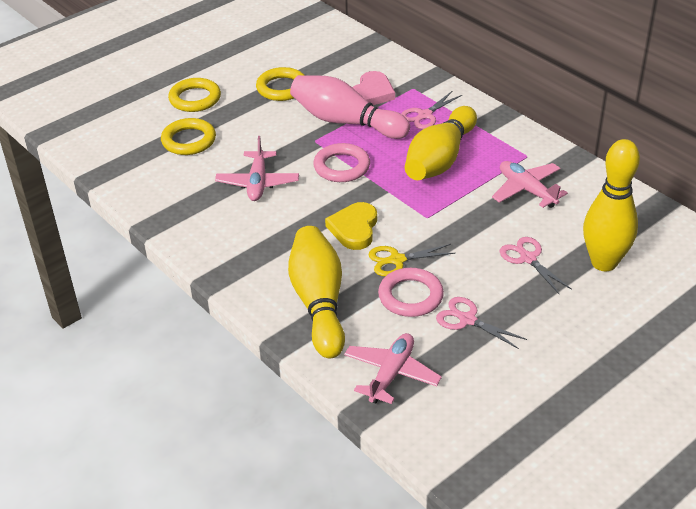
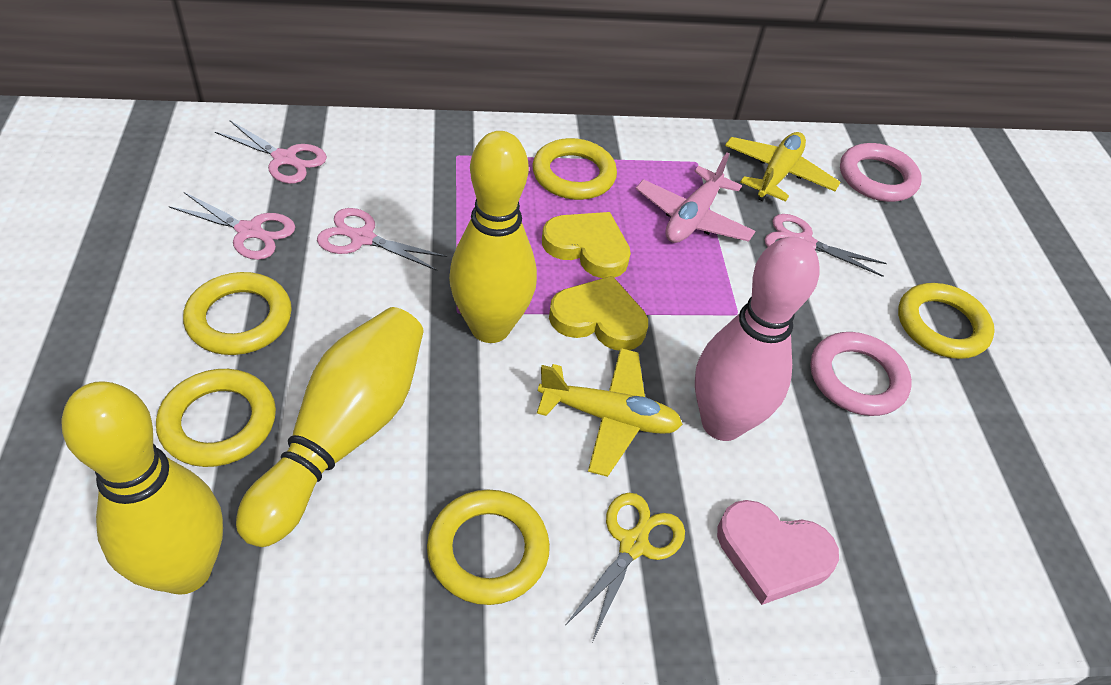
pink plane: [215,136,299,201] [344,333,442,404] [492,161,568,208] = 3 -> [636,153,756,243] = 1
pink scissors: [401,91,462,129] [436,297,527,349] [500,237,572,295] = 3 -> [169,192,295,260] [215,121,327,184] [317,208,447,271] [765,214,887,277] = 4
yellow heart: [325,202,377,250] = 1 -> [542,212,631,278] [549,276,648,351] = 2
yellow plane: none = 0 -> [537,348,683,477] [725,132,840,202] = 2
yellow ring: [161,118,216,155] [168,78,221,112] [256,67,304,101] = 3 -> [156,369,276,467] [183,272,292,355] [427,490,550,605] [532,138,617,200] [898,283,995,359] = 5

